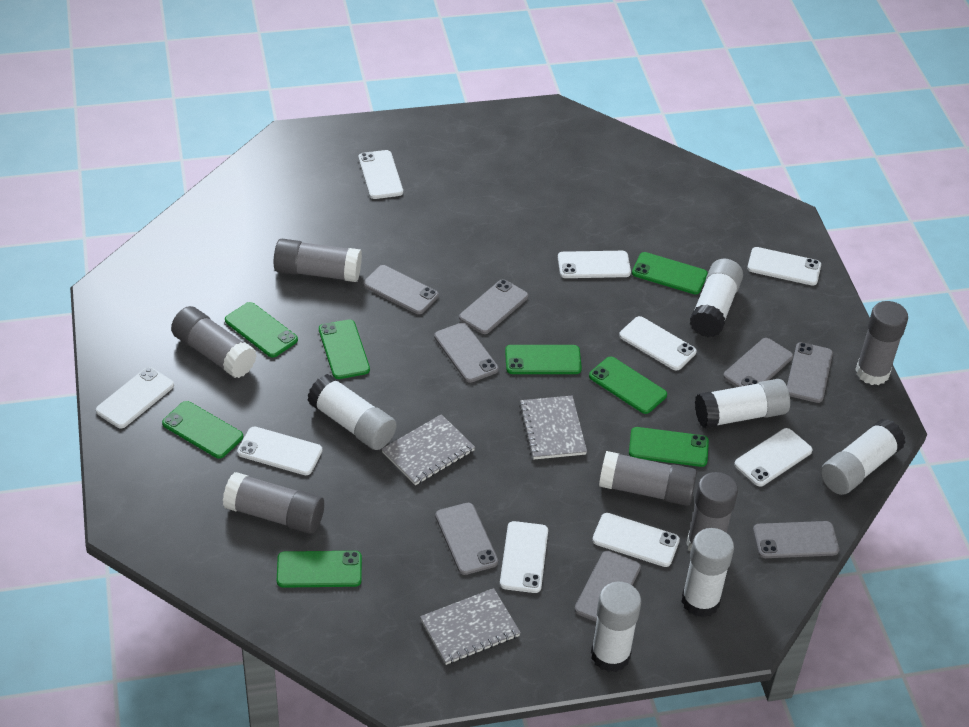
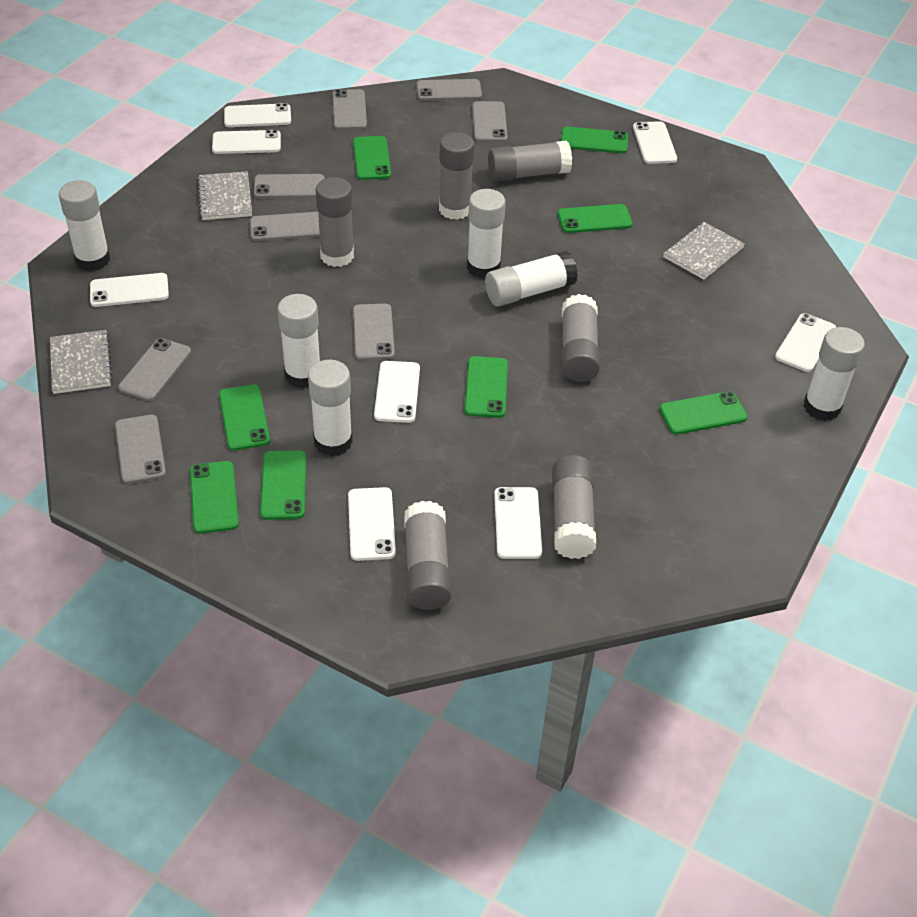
white phone: [96,367,174,429] [237,427,323,475] [358,150,403,199] [500,521,548,593] [558,251,631,278] [592,513,680,567] [619,316,697,371] [734,428,813,486] [747,247,821,286] = 9 -> [90,273,169,307] [212,130,281,154] [224,103,291,127] [348,487,396,561] [374,361,420,423] [494,487,542,559] [633,121,677,164] [775,313,836,372] = 8

